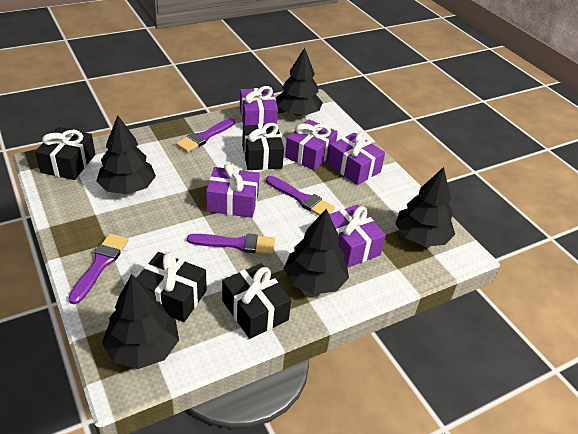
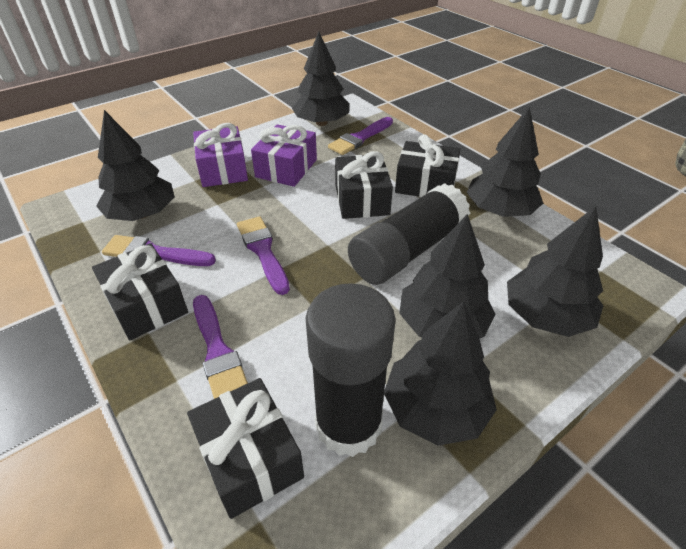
black glue stick: none = 0 -> [306,283,396,457] [348,183,471,285] = 2
black tree: [96,115,156,194] [102,274,179,369] [276,48,323,116] [283,209,349,294] [395,167,455,247] = 5 -> [96,110,175,221] [292,32,349,126] [384,301,497,446] [399,214,495,339] [466,106,543,217] [507,206,603,337] = 6
purple gift: [206,163,260,218] [240,86,278,125] [285,119,338,170] [328,132,385,185] [329,205,386,268] = 5 -> [193,123,248,187] [251,124,317,187] = 2

